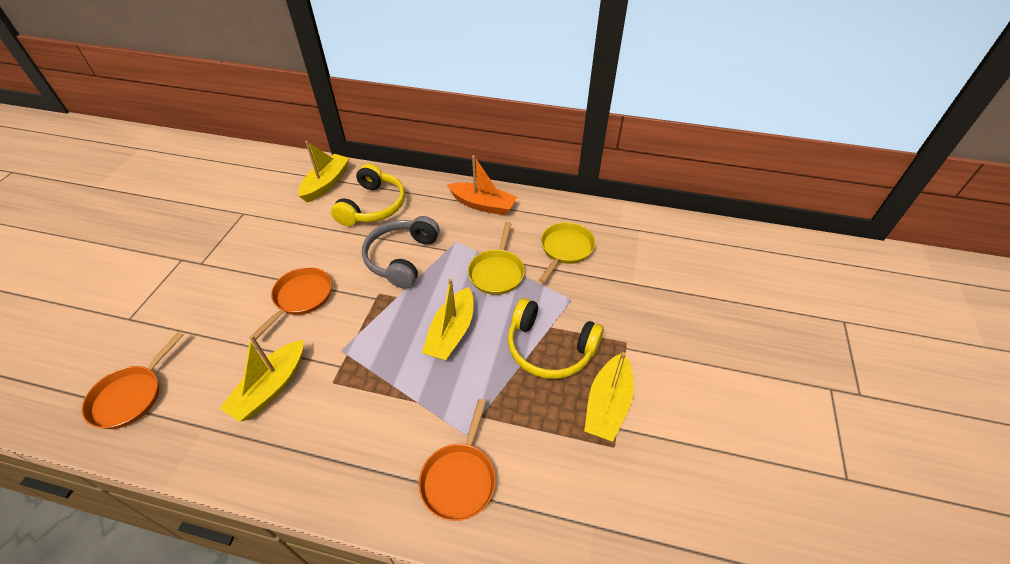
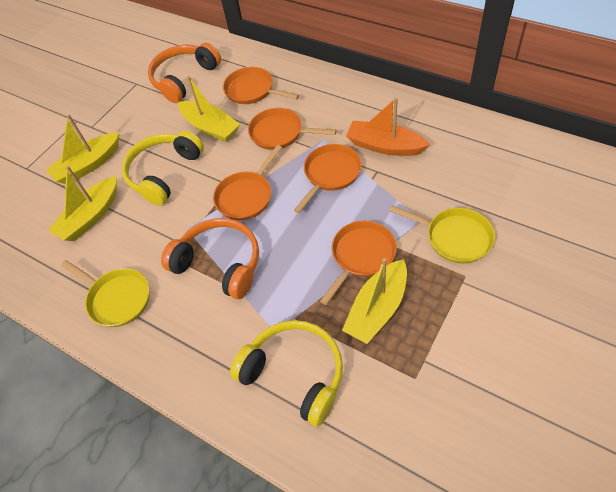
grey headphones: [362,216,440,289] = 1 -> none = 0
orange headphones: none = 0 -> [148,43,221,103] [161,218,259,299] = 2
orange pan: [82,332,184,429] [252,267,332,340] [419,399,496,521] = 3 -> [213,145,282,220] [223,67,299,104] [248,108,336,150] [294,144,362,213] [320,221,397,305] = 5

